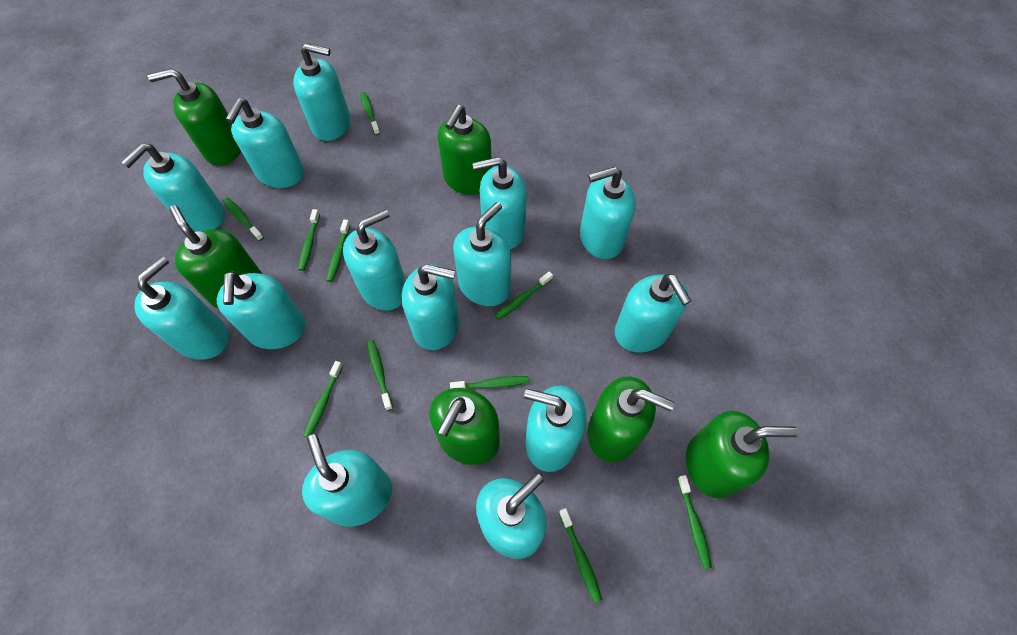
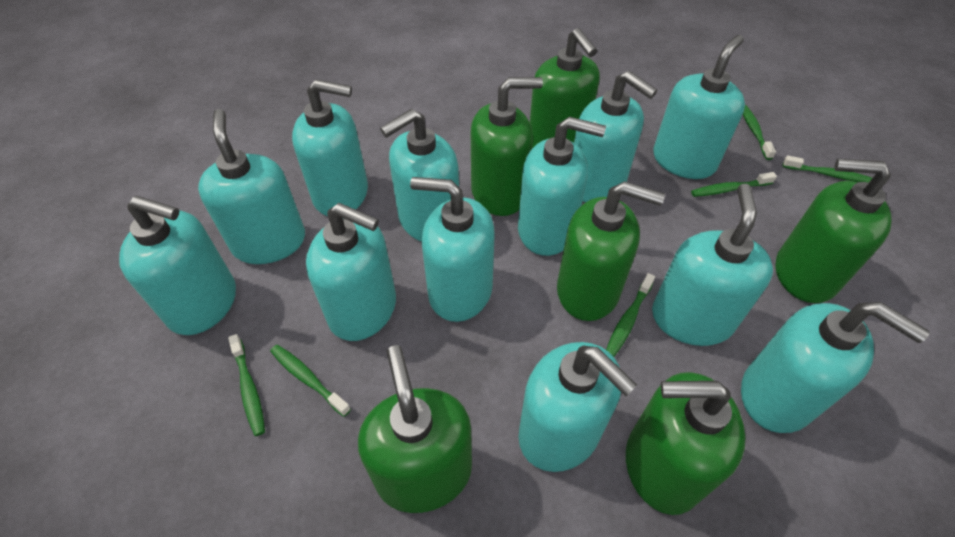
green toothbrush: [223,198,264,241] [298,209,320,271] [303,361,343,438] [326,220,351,282] [360,92,380,135] [367,340,393,411] [450,376,529,389] [495,271,553,320] [559,508,602,603] [677,475,712,569] = 10 -> [228,334,265,436] [270,345,351,417] [606,273,655,357] [691,172,777,197] [743,105,776,160] [783,155,872,183] = 6
turquoise soap dispenser: [121,143,225,232] [135,256,229,360] [217,271,306,349] [226,98,304,188] [293,43,350,141] [302,434,392,527] [343,209,406,310] [402,264,460,350] [453,202,511,306] [472,157,527,249] [476,473,547,559] [524,386,587,472] [580,167,636,259] [615,273,691,352] = 14 -> [119,196,236,335] [198,109,305,264] [292,79,368,216] [306,203,396,341] [380,109,459,242] [410,177,495,322] [518,117,606,256] [518,342,637,472] [574,71,657,202] [652,184,773,346] [653,35,745,179] [741,302,930,433] = 12

